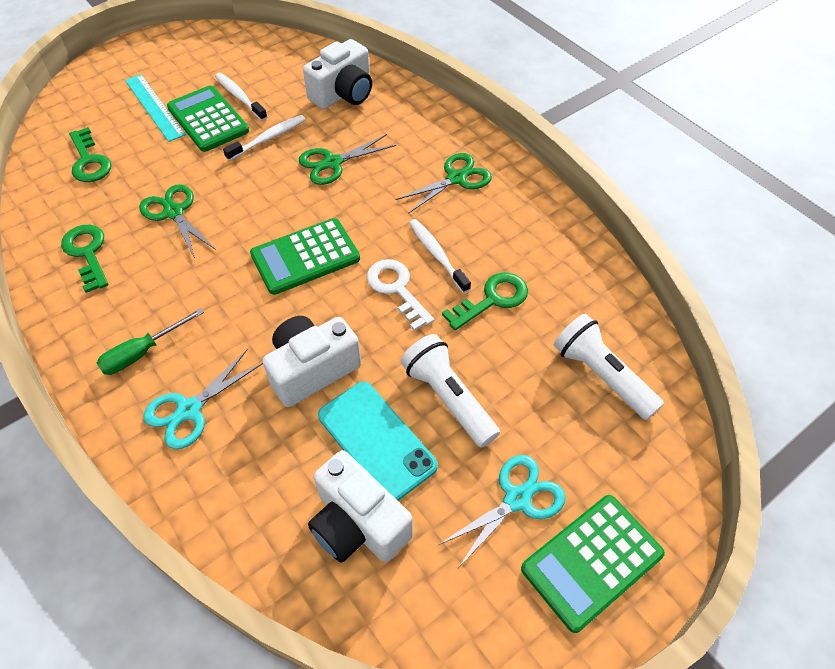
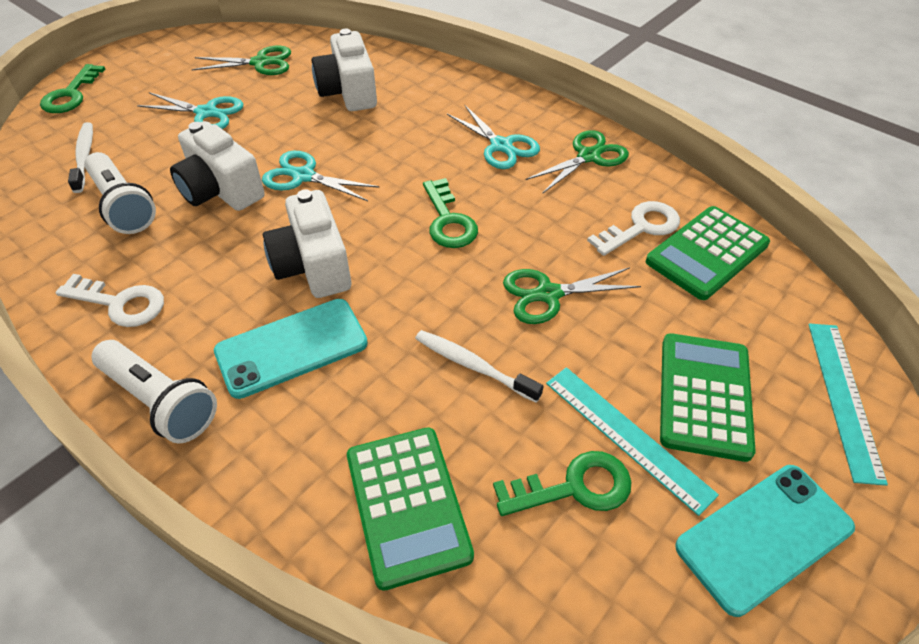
green screwdriver: [97,308,204,375] = 1 -> none = 0
turquoise phone: [318,382,438,501] = 1 -> [214,299,368,399] [675,465,855,617] = 2
turquoise ruler: [125,74,186,142] = 1 -> [546,367,719,516] [809,324,888,486] = 2
turquoise scissors: [143,349,263,449] [438,455,566,568] = 2 -> [137,92,243,129] [262,151,380,201] [447,105,540,169] = 3
white key: [367,259,434,331] = 1 -> [56,274,164,327] [587,201,680,256] = 2
white toothbrush: [215,73,267,121] [223,115,306,161] [409,219,471,293] = 3 -> [68,122,93,193] [415,330,543,403] = 2

